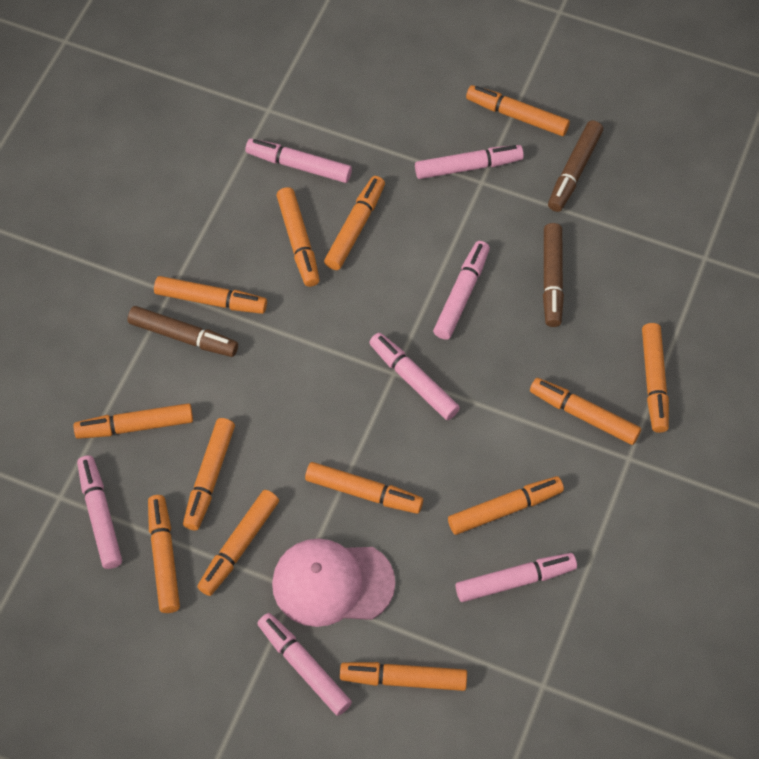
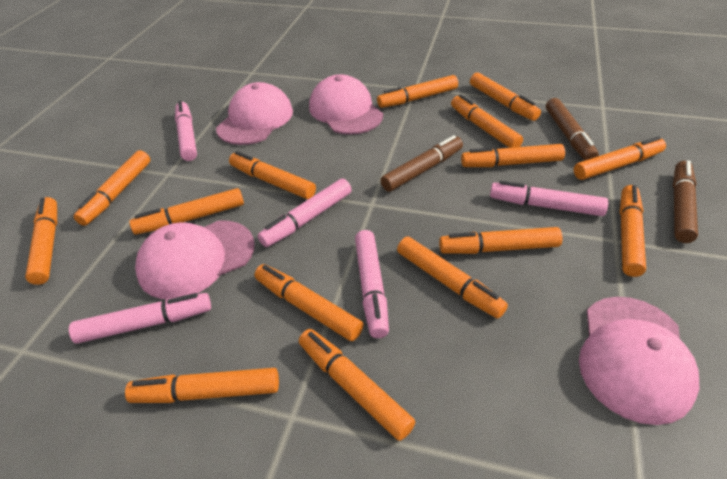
orange marker: [73,403,193,439] [148,495,180,613] [154,276,267,314] [183,418,235,530] [197,490,279,596] [276,187,320,287] [305,462,423,514] [324,176,385,270] [340,662,467,691] [448,476,564,535] [466,85,570,136] [530,378,641,445] [642,323,669,433] = 13 -> [25,197,57,285] [74,150,150,226] [125,368,279,403] [129,188,244,235] [229,151,316,199] [254,264,364,341] [299,329,415,441] [377,75,458,108] [397,237,508,319] [439,227,563,254] [451,94,523,148] [461,144,565,167] [470,72,541,121] [574,136,666,180] [620,185,646,277] = 15
pink cap: [272,539,395,627] = 1 -> [135,220,254,299] [216,82,293,145] [309,74,383,135] [579,297,699,425] = 4
pink marker: [77,455,122,569] [245,138,352,183] [257,613,352,716] [369,333,460,420] [415,145,524,179] [433,241,490,340] [455,553,577,602] = 7 -> [69,293,211,343] [175,101,197,161] [258,179,352,247] [355,230,389,338] [490,181,608,216] = 5

